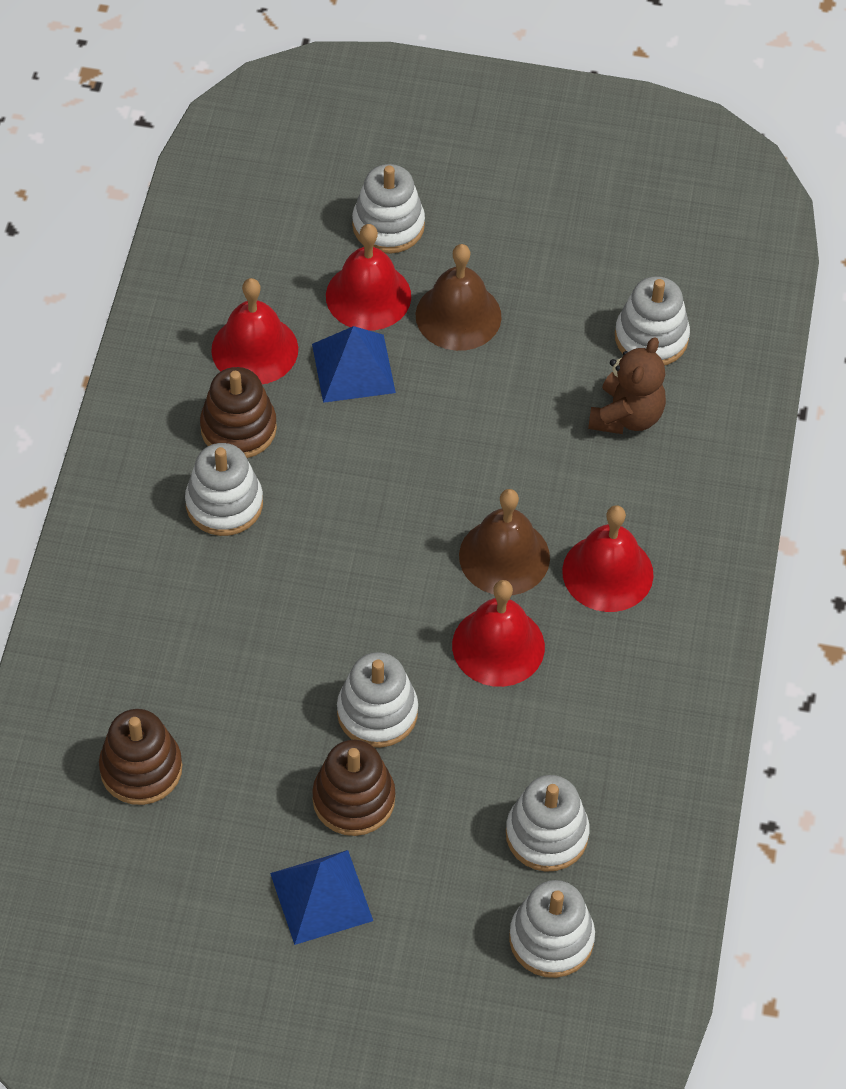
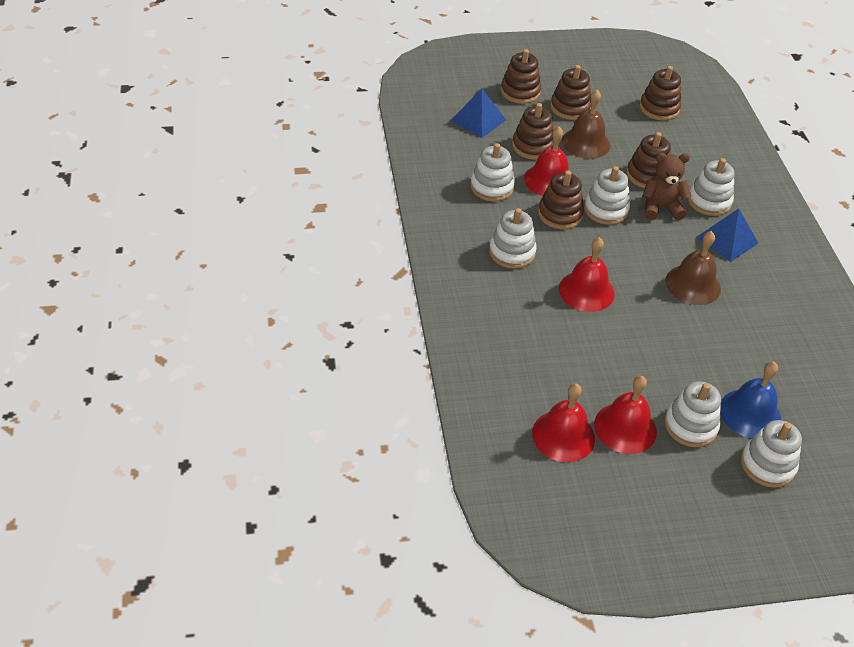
blue bell: none = 0 -> [720,362,781,438] = 1
brown stacking toy: [99,709,182,805] [200,367,277,458] [312,740,395,836] = 3 -> [501,49,541,104] [512,103,554,160] [538,170,584,229] [550,65,591,120] [626,132,671,188] [640,66,681,121] = 6

